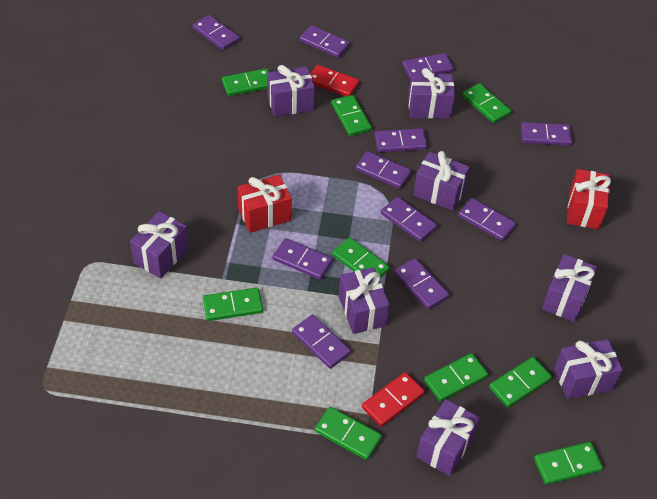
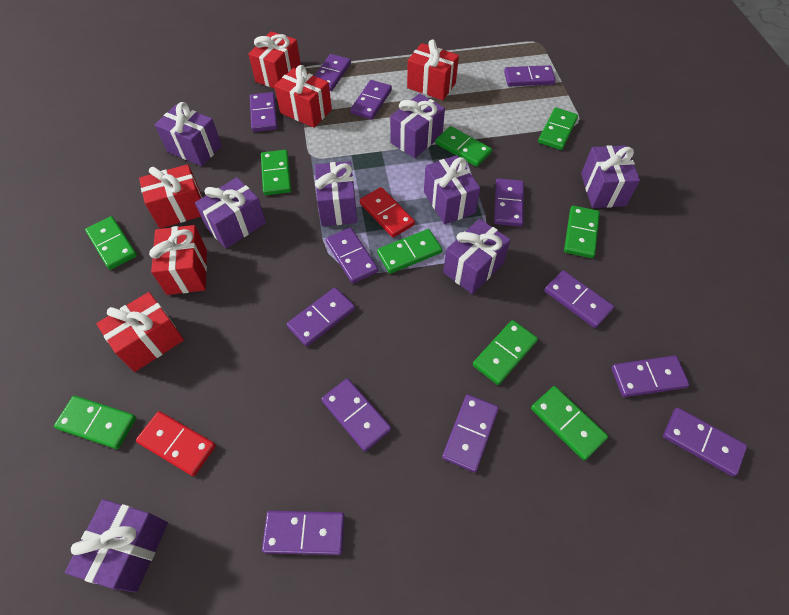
purple domino: [193,15,240,50] [273,238,333,280] [292,315,351,369] [300,25,350,58] [355,151,412,189] [375,128,428,152] [381,197,437,242] [394,258,449,309] [402,53,454,79] [458,198,516,241] [521,122,572,146] = 11 -> [250,92,278,132] [262,511,345,555] [287,287,355,347] [314,54,351,91] [321,378,391,451] [326,228,378,283] [350,80,392,120] [442,394,499,472] [494,178,524,227] [504,65,556,86] [544,270,614,328] [612,356,690,397] [663,408,747,476] = 13
red gift: [237,175,292,233] [567,169,611,229] = 2 -> [96,292,184,372] [139,164,202,228] [149,225,207,295] [249,31,301,89] [274,65,332,128] [407,39,459,100] = 6

